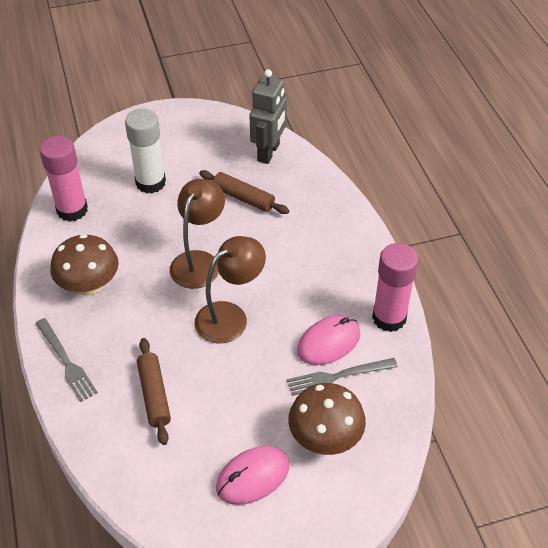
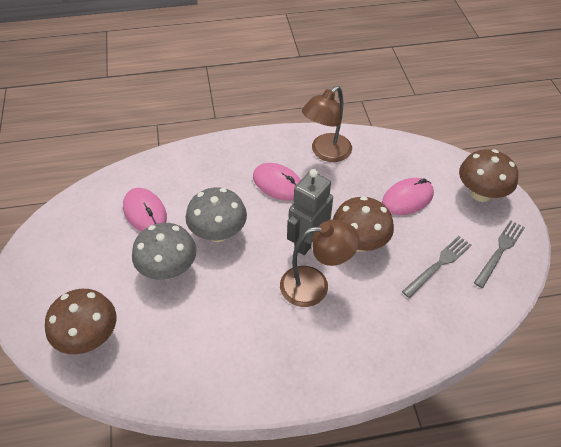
brown mushroom: [50,234,119,296] [288,383,366,455] = 2 -> [45,289,117,354] [333,196,394,252] [459,149,518,202] = 3
brown rolling pin: [137,338,171,445] [199,170,289,214] = 2 -> none = 0
grey mushroom: none = 0 -> [132,223,197,280] [186,187,247,242] = 2
pink glue stick: [39,136,88,222] [372,243,418,332] = 2 -> none = 0
pink mouse: [216,446,289,505] [297,315,360,365] = 2 -> [123,188,167,231] [253,163,301,201] [382,178,434,215] = 3
white glue stick: [125,109,166,193] = 1 -> none = 0

